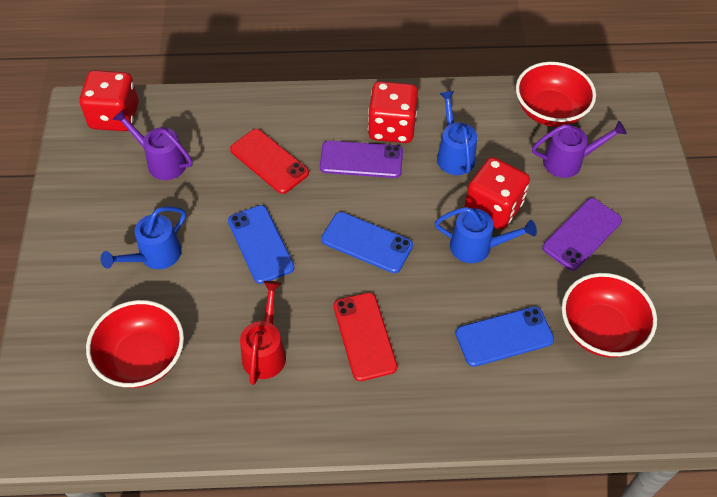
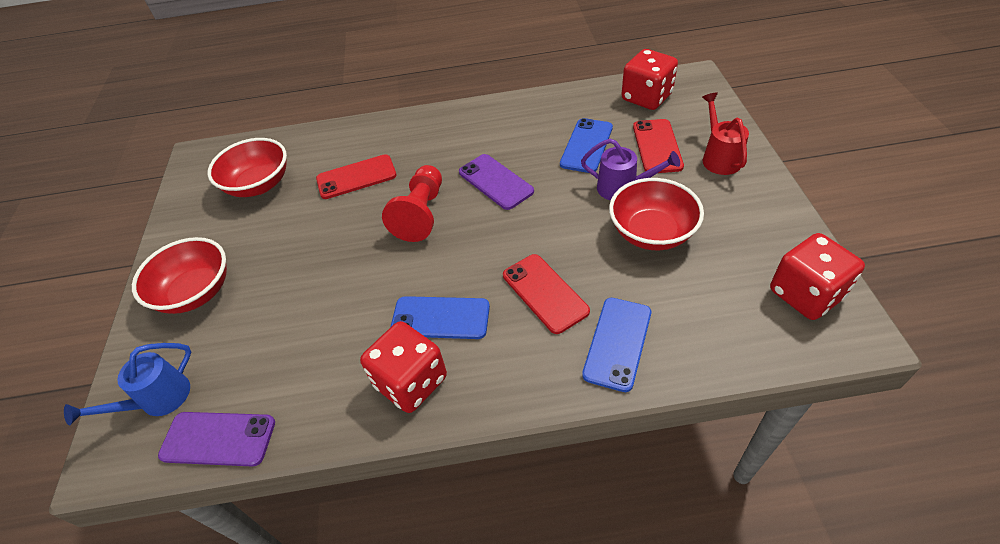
blue watering can: [101,207,186,269] [435,207,537,263] [437,91,477,175] = 3 -> [64,343,191,425] = 1
purple watering can: [112,109,193,180] [532,121,627,178] = 2 -> [581,139,680,201] = 1
red pawn: none = 0 -> [382,165,442,242] = 1
red phone: [230,129,309,194] [334,292,397,381] = 2 -> [316,154,397,199] [503,254,590,334] [633,119,684,173] = 3

